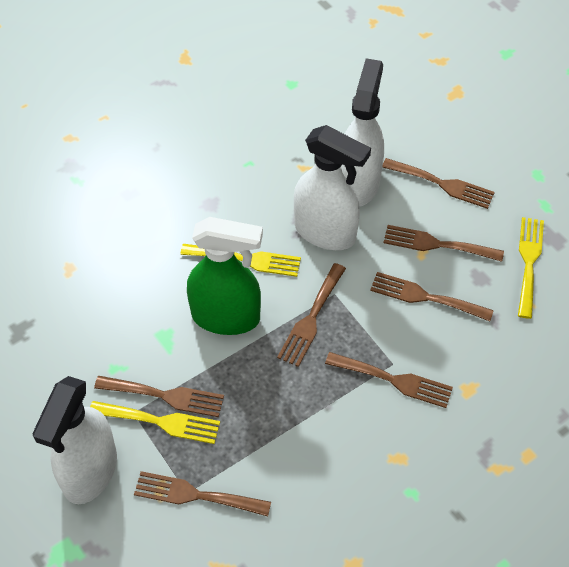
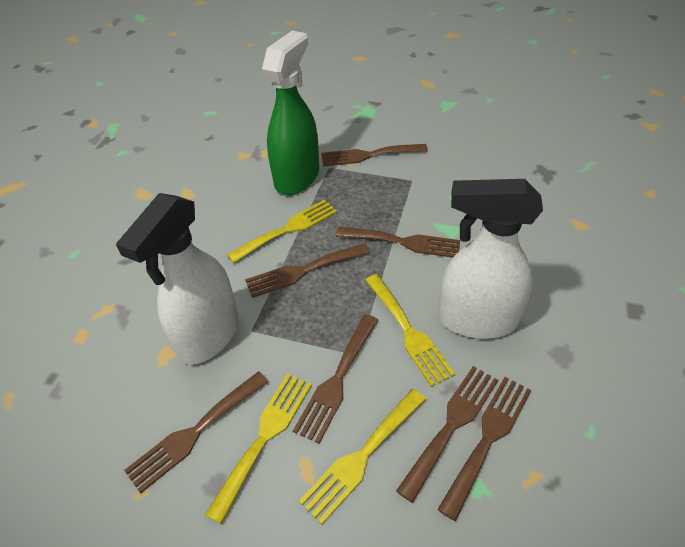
white spray bottle: [32,376,117,504] [294,125,371,250] [341,58,384,207] = 3 -> [116,193,238,365] [438,179,543,339] = 2
yellow fork: [90,401,220,444] [180,244,301,277] [518,217,544,319] = 3 -> [205,374,312,524] [227,200,337,263] [299,389,426,525] [365,274,455,387] = 4

